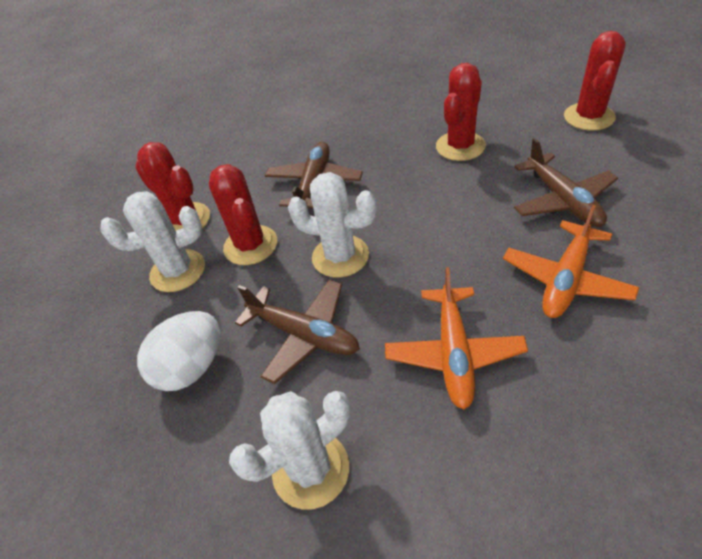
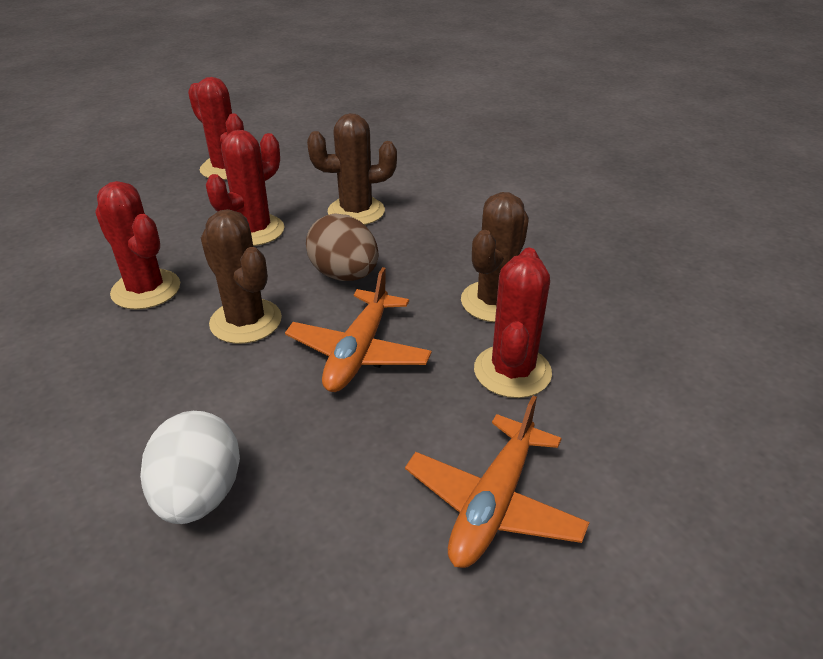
brown cactus: none = 0 -> [201,209,282,344] [307,113,397,225] [461,192,529,322] = 3
brown egg: none = 0 -> [306,213,379,281] = 1
brown plane: [235,279,360,384] [265,142,363,208] [514,138,618,227] = 3 -> none = 0
white cactus: [101,191,205,292] [229,391,350,510] [288,172,377,278] = 3 -> none = 0

